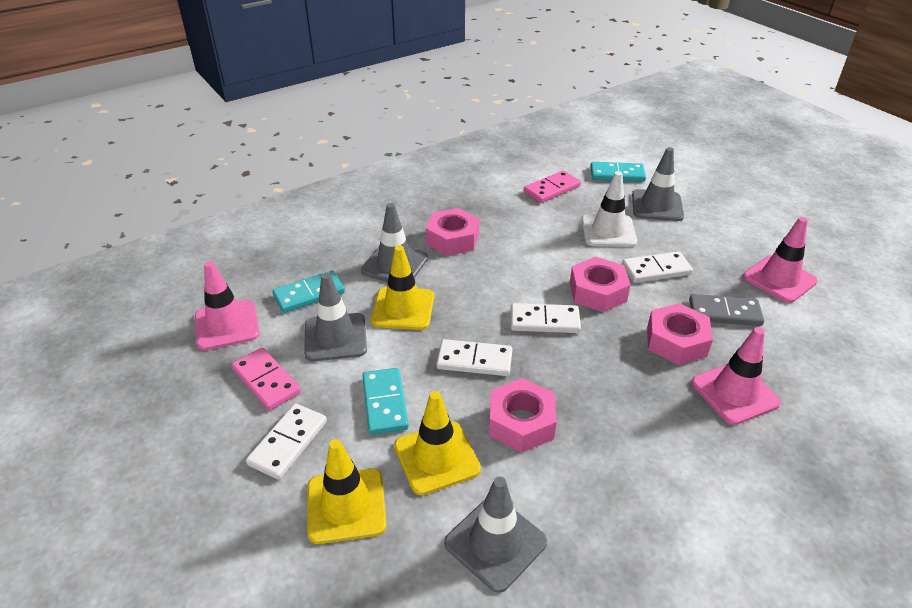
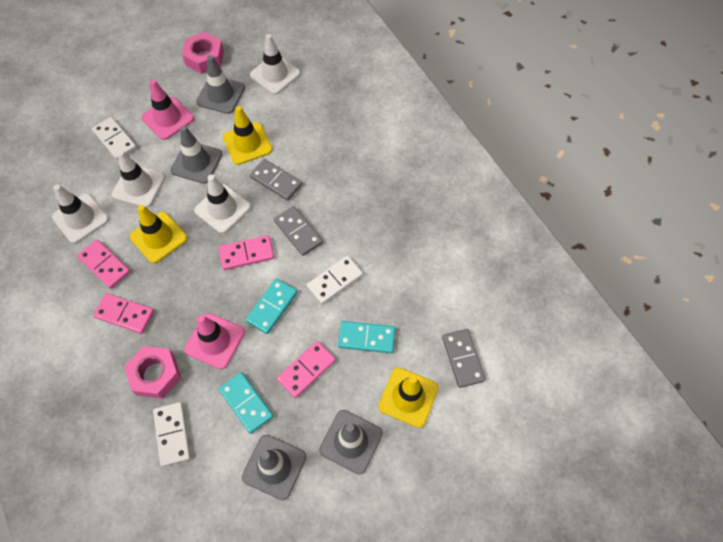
grey domino: [689,294,764,326] = 1 -> [250,159,302,201] [274,206,323,256] [442,329,486,388] = 3
pink domino: [232,348,301,410] [524,171,581,203] = 2 -> [77,239,130,289] [93,293,154,334] [219,235,274,270] [277,341,336,398] = 4
pink nut: [426,208,479,256] [489,378,557,453] [570,257,631,312] [647,303,713,365] = 4 -> [124,346,181,399] [182,32,224,74] = 2
pink traffic cone: [195,261,260,351] [692,327,781,425] [743,217,818,303] = 3 -> [142,80,194,140] [184,313,245,369] = 2
white domino: [246,403,327,480] [436,339,512,376] [511,303,581,333] [622,251,693,283] = 4 -> [92,117,137,160] [153,402,191,467] [307,256,363,304] = 3
white traffic cone: [581,171,637,247] = 1 -> [52,185,109,243] [112,150,166,208] [194,175,251,234] [250,34,300,94] = 4

